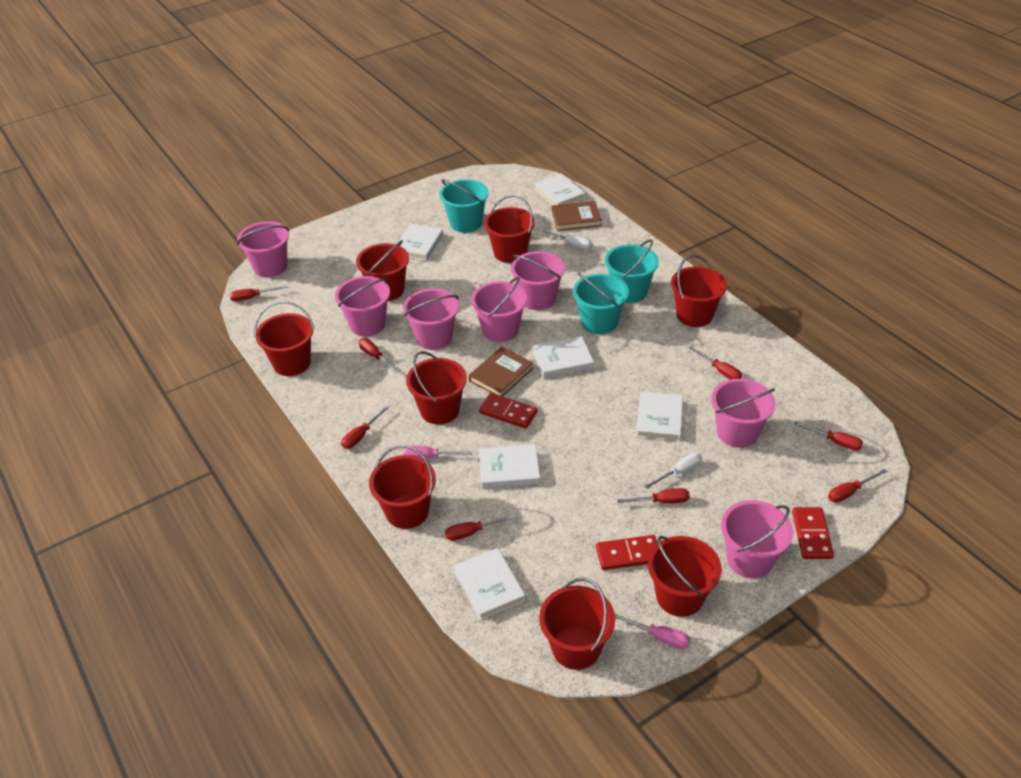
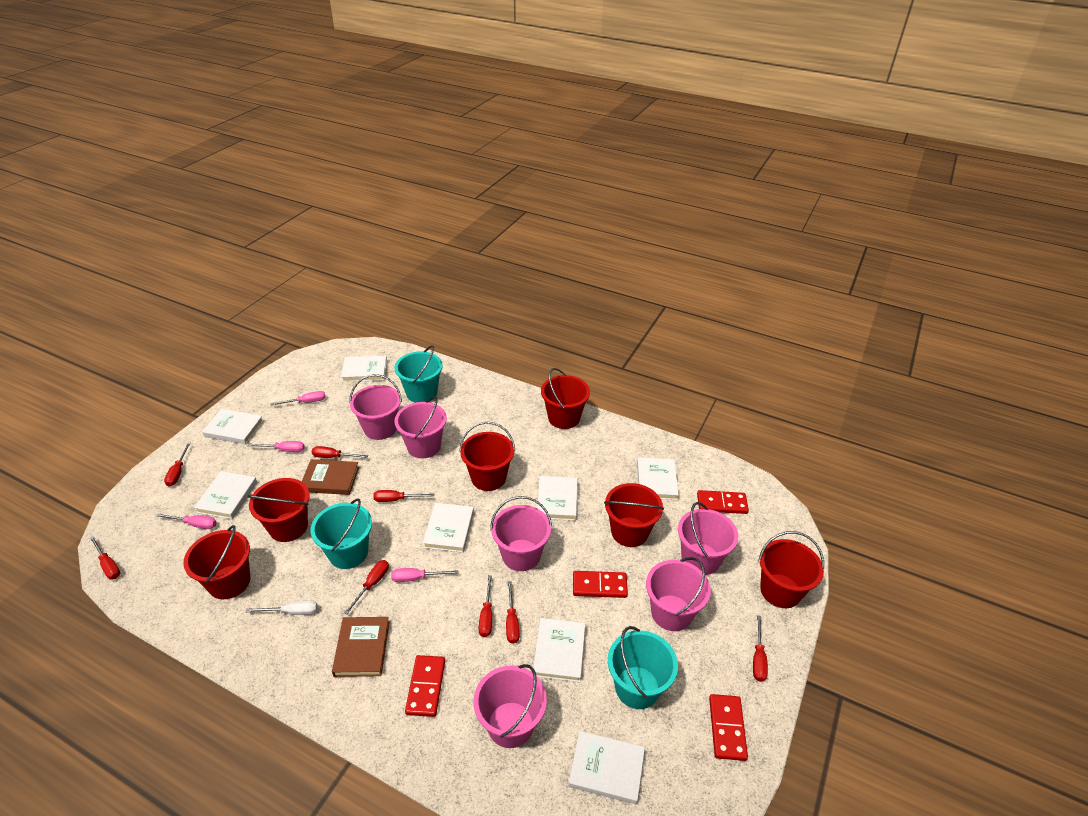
pink bucket: [237,221,289,277] [335,276,390,336] [403,288,459,350] [471,277,527,342] [511,251,565,310] [711,379,775,448] [721,500,793,578] = 7 -> [349,374,402,440] [394,396,447,458] [473,664,547,748] [490,496,552,571] [646,557,711,631] [678,502,739,575] = 6
pink screwdriver: [403,445,472,459] [615,614,690,649] = 2 -> [156,514,217,529] [247,441,305,452] [271,391,326,405] [391,568,458,582] = 4
red bucket: [254,301,314,376] [356,240,409,301] [369,445,436,529] [406,351,467,425] [484,195,535,263] [539,578,615,670] [648,536,722,617] [671,255,727,327] = 8 -> [183,525,250,599] [247,478,310,542] [459,422,515,491] [541,368,590,429] [604,483,664,547] [758,531,824,608] = 6
red domino: [479,393,537,429] [596,535,658,570] [792,507,834,559] = 3 -> [405,655,445,717] [573,571,628,598] [697,490,749,514] [709,694,748,761] = 4
white book: [398,224,443,261] [454,548,526,620] [479,444,540,488] [533,336,594,378] [534,173,585,205] [636,392,683,441] = 6 -> [194,471,257,519] [202,409,264,444] [341,356,387,382] [423,503,474,553] [533,618,585,682] [537,476,577,521] [569,731,645,804] [637,458,679,500] = 8
white screwdriver: [542,229,592,249] [644,453,702,489] = 2 -> [246,600,318,615] = 1

